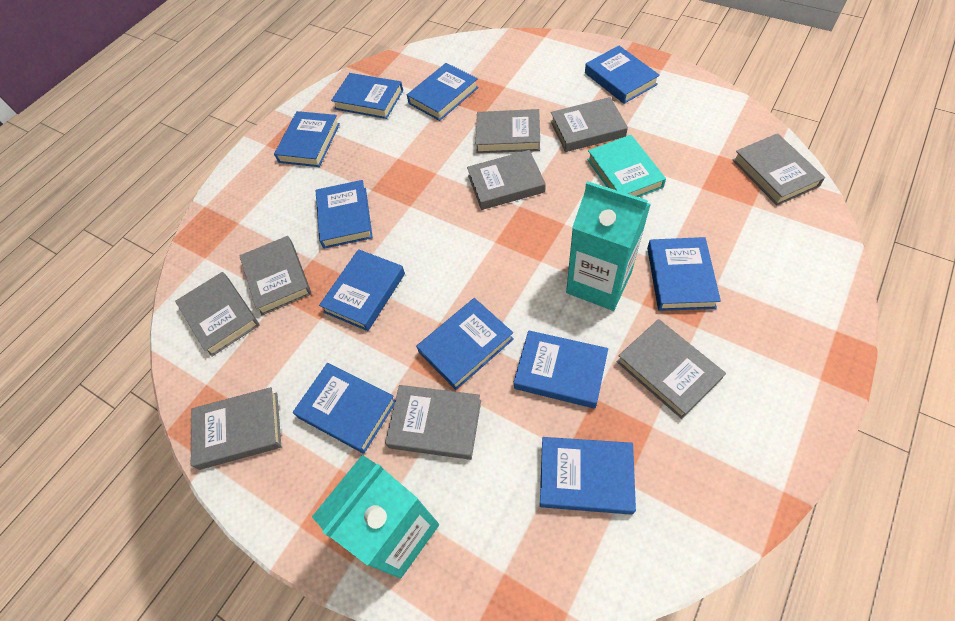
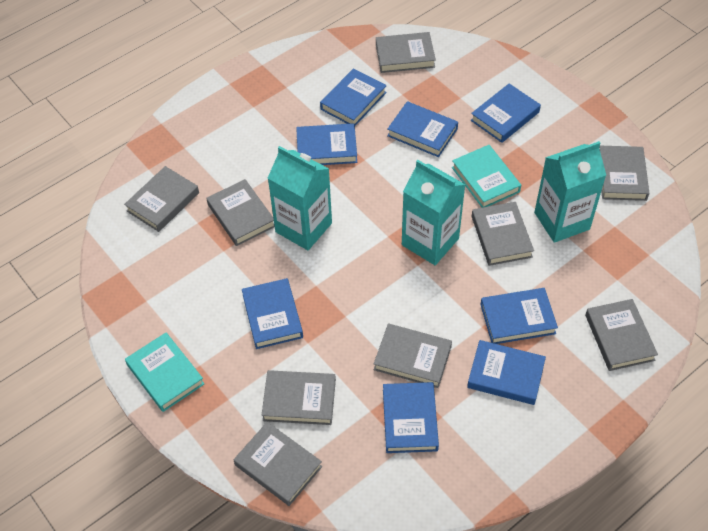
blue book: [274,111,340,167] [293,363,395,454] [316,180,373,249] [319,249,405,331] [331,73,403,119] [407,63,479,121] [416,298,514,390] [514,331,608,409] [540,437,636,515] [585,46,660,104] [647,237,721,311] = 11 -> [242,278,303,349] [296,123,357,165] [320,68,387,126] [383,382,439,453] [387,101,458,157] [467,340,546,405] [471,83,541,143] [480,288,558,344] = 8
turquoise book: [587,135,666,197] = 1 -> [125,332,204,412] [452,145,521,208] = 2
turquoise carton: [312,455,439,579] [566,181,651,311] = 2 -> [268,146,332,250] [402,160,466,265] [534,141,606,243] = 3

